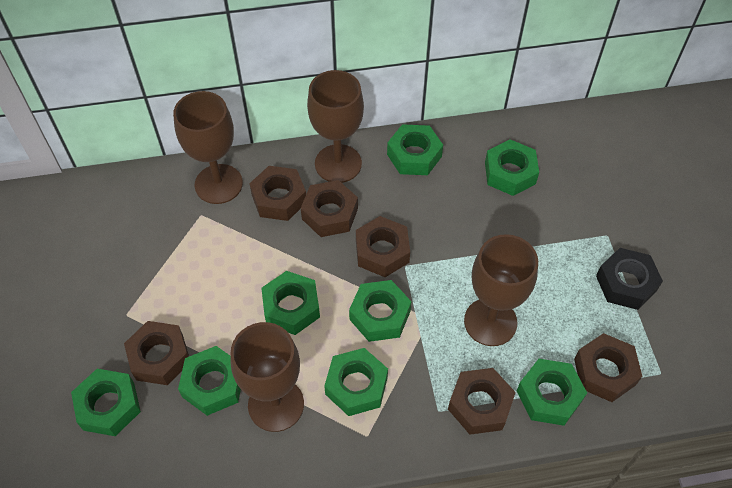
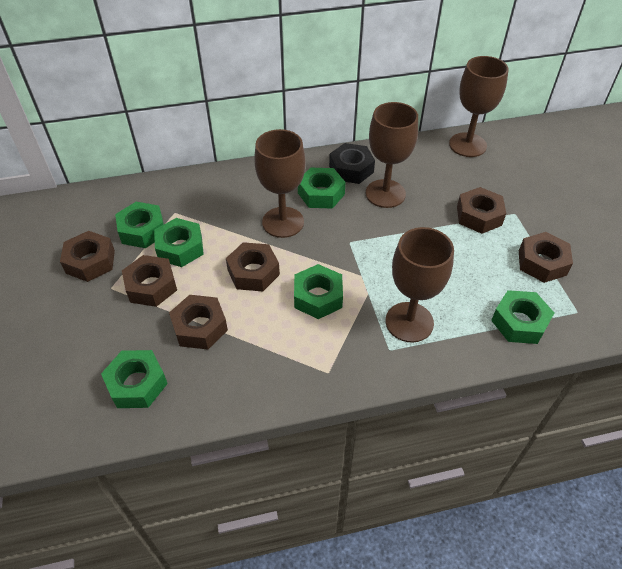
green nut: [71,369,141,436] [178,346,241,416] [261,271,320,335] [324,348,388,416] [349,280,411,342] [387,124,443,175] [485,139,539,196] [517,359,587,426] = 8 -> [101,350,168,408] [115,202,164,248] [154,218,204,267] [294,264,343,319] [298,168,346,209] [491,290,554,344] = 6

